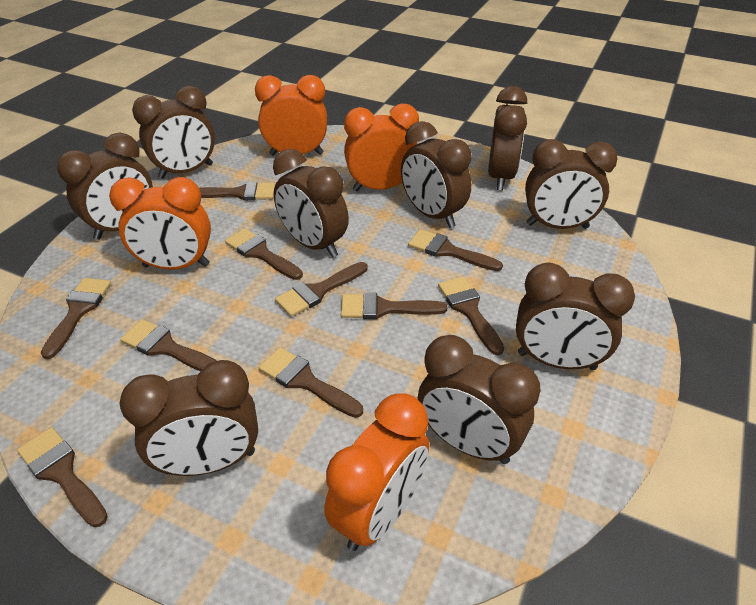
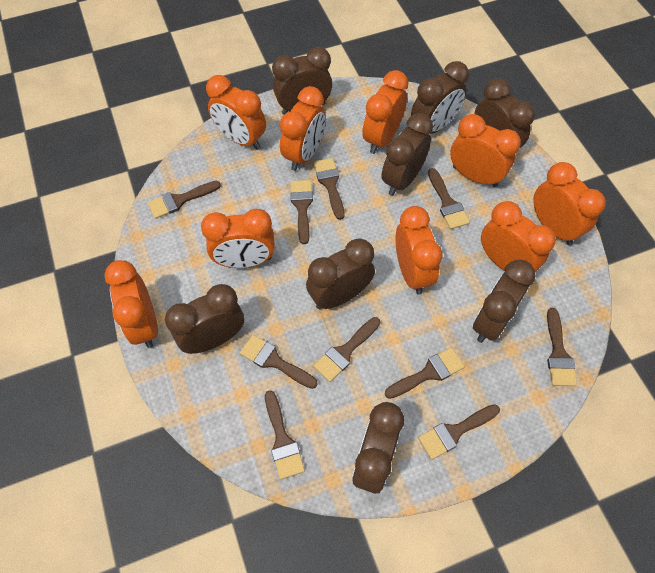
brown clock: [57,132,153,240] [119,360,258,476] [132,86,215,179] [273,149,349,258] [401,121,472,228] [418,335,541,464] [488,86,527,190] [516,262,635,370] [525,139,617,229] = 9 -> [165,284,244,354] [272,47,332,115] [306,238,375,309] [352,402,404,494] [381,113,433,196] [411,61,469,134] [473,260,535,343] [474,78,535,148] = 8
orange clock: [109,177,211,270] [255,75,327,156] [324,393,429,551] [344,103,419,191] = 4 -> [104,260,158,348] [201,209,275,268] [206,75,266,150] [280,86,325,171] [362,70,409,154] [395,206,442,295] [450,114,521,187] [481,201,556,272] [533,162,606,245] = 9

